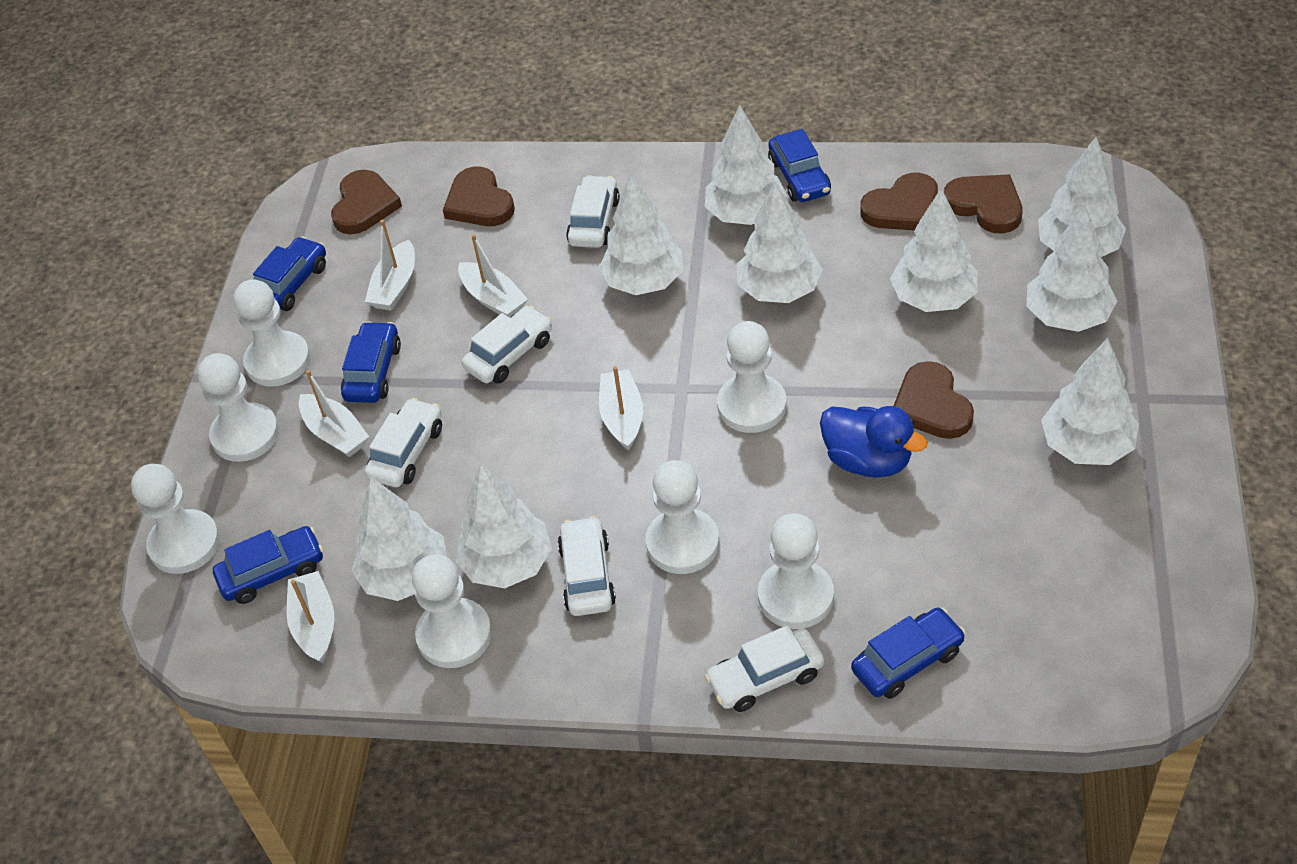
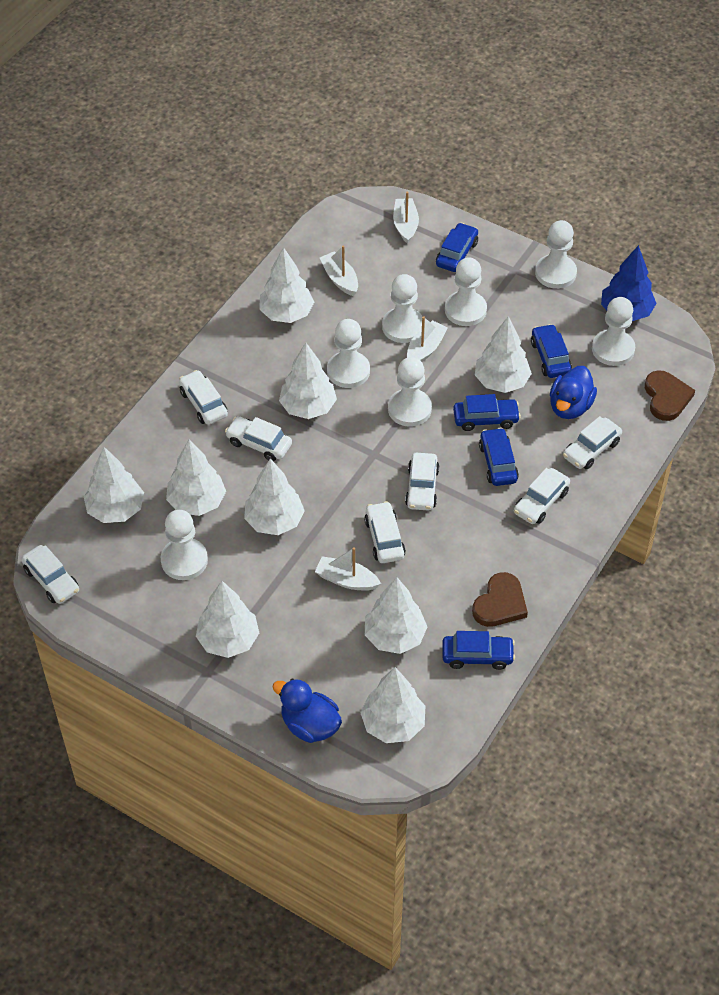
blue duck: [820,406,928,478] = 1 -> [272,679,342,743] [550,366,597,419] = 2
blue tree: none = 0 -> [601,245,657,321] = 1
brown heart: [331,170,402,234] [443,166,515,226] [860,173,938,230] [894,361,974,439] [944,174,1022,233] = 5 -> [472,572,528,627] [645,370,695,421] = 2
white boat: [287,571,334,663] [299,370,369,457] [365,220,415,311] [458,234,528,318] [599,366,643,451] = 5 -> [315,547,381,591] [320,246,358,296] [393,192,419,244] [407,316,448,362] = 4
white car: [365,398,442,487] [462,306,552,384] [557,516,616,616] [566,175,620,248] [705,625,824,712] = 5 -> [21,545,79,604] [179,370,228,425] [225,416,292,461] [364,501,406,563] [405,453,439,511] [514,468,570,524] [563,416,622,470] = 7

